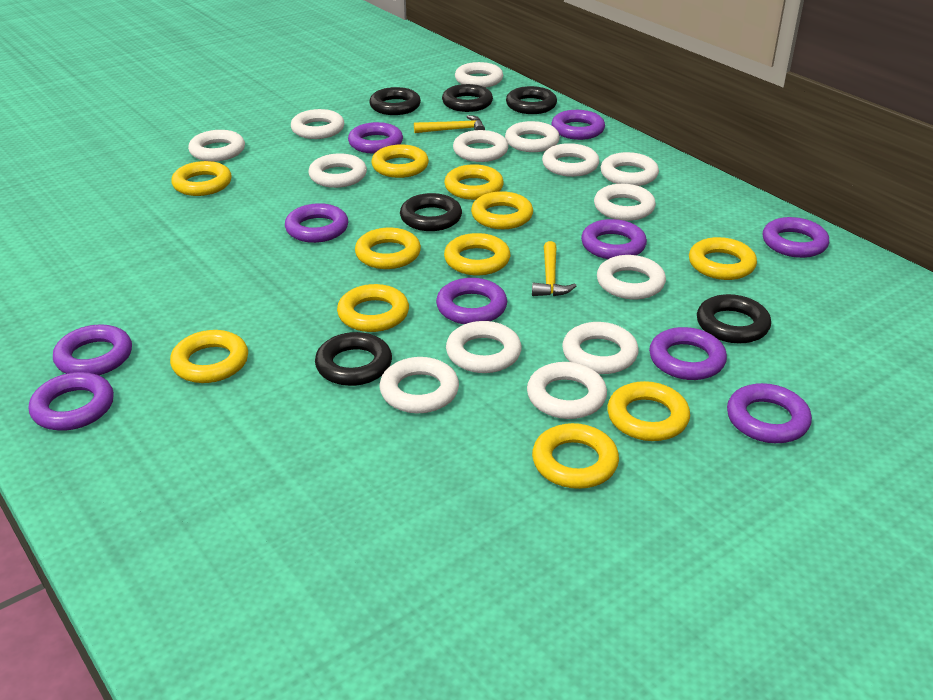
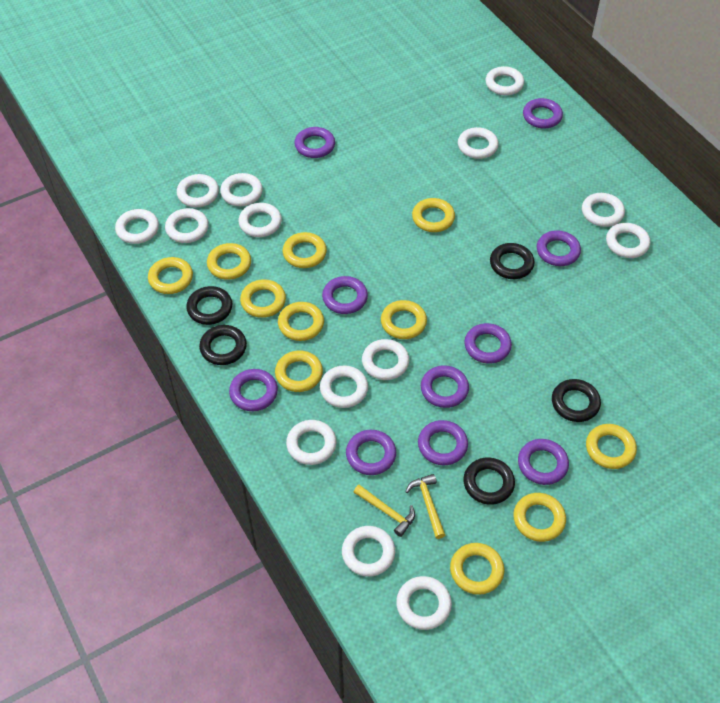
black ring: [315,332,392,386] [369,87,421,115] [400,193,462,231] [442,84,493,112] [506,86,557,114] [697,294,771,343] = 6 -> [186,286,232,325] [199,325,247,365] [463,458,515,505] [490,243,535,279] [552,379,601,422] = 5

